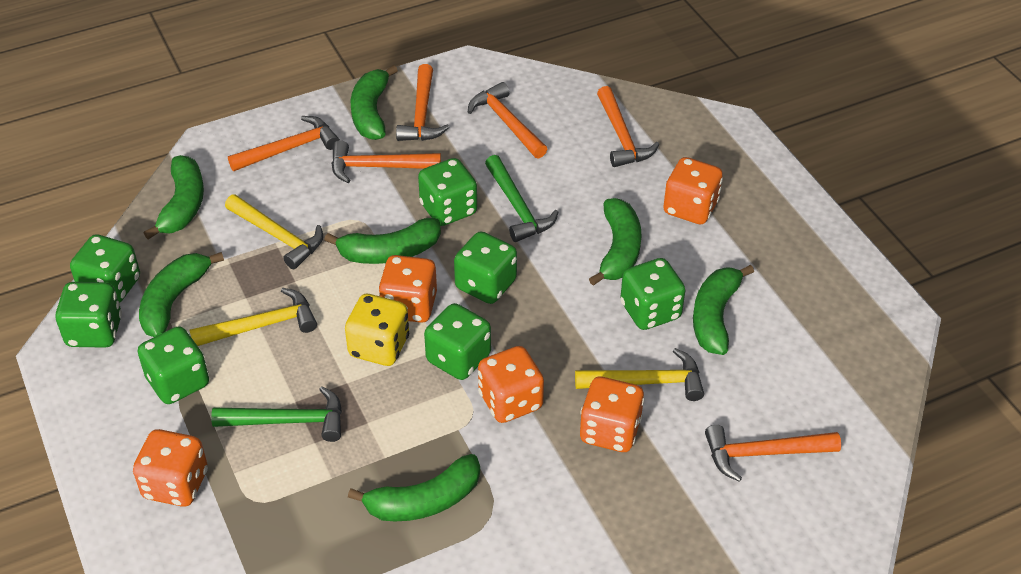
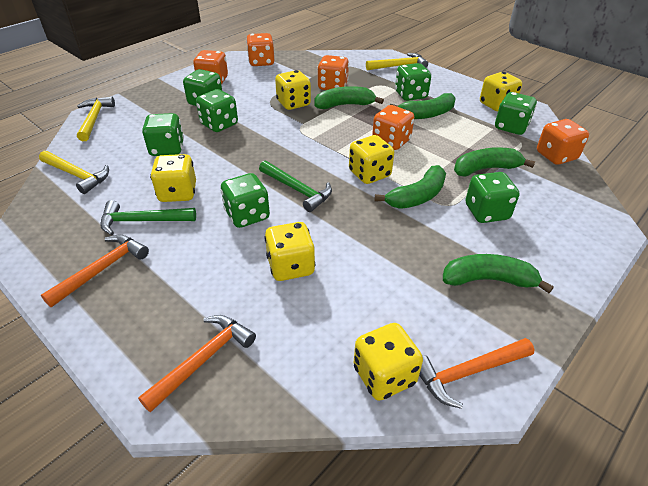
green banana: [139,252,224,337] [144,155,204,240] [324,218,441,264] [348,454,480,521] [351,65,398,140] [589,198,642,286] [693,265,754,355] = 7 -> [314,86,384,109] [374,165,446,209] [390,93,455,119] [443,254,554,293] [454,147,535,177] = 5
orange hammer: [228,116,340,171] [331,140,441,183] [396,64,449,141] [468,82,547,159] [597,86,659,167] [705,425,841,482] = 6 -> [41,234,149,307] [138,315,256,412] [419,338,535,409] = 3
yellow dice: [345,294,409,366] = 1 -> [150,154,196,202] [264,222,315,281] [275,70,311,110] [349,135,394,184] [353,323,423,401] [480,72,522,111] = 6

